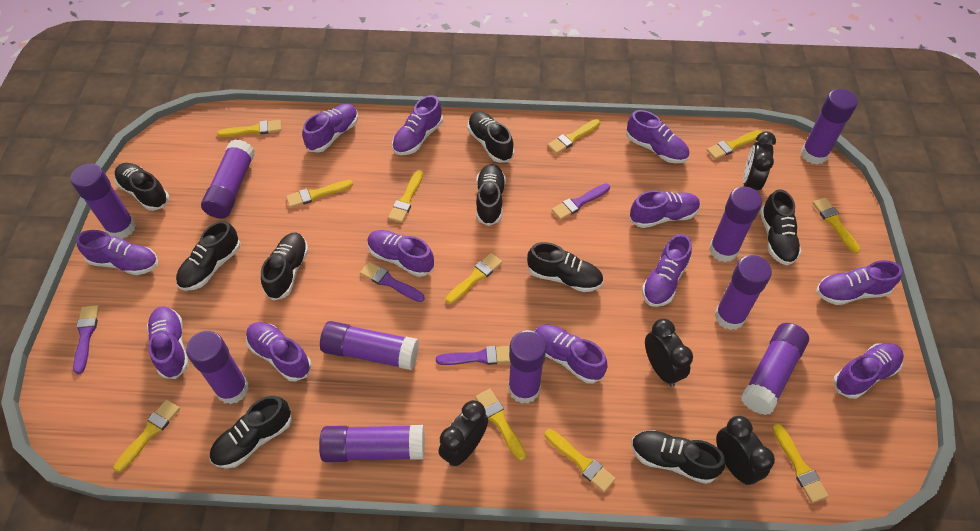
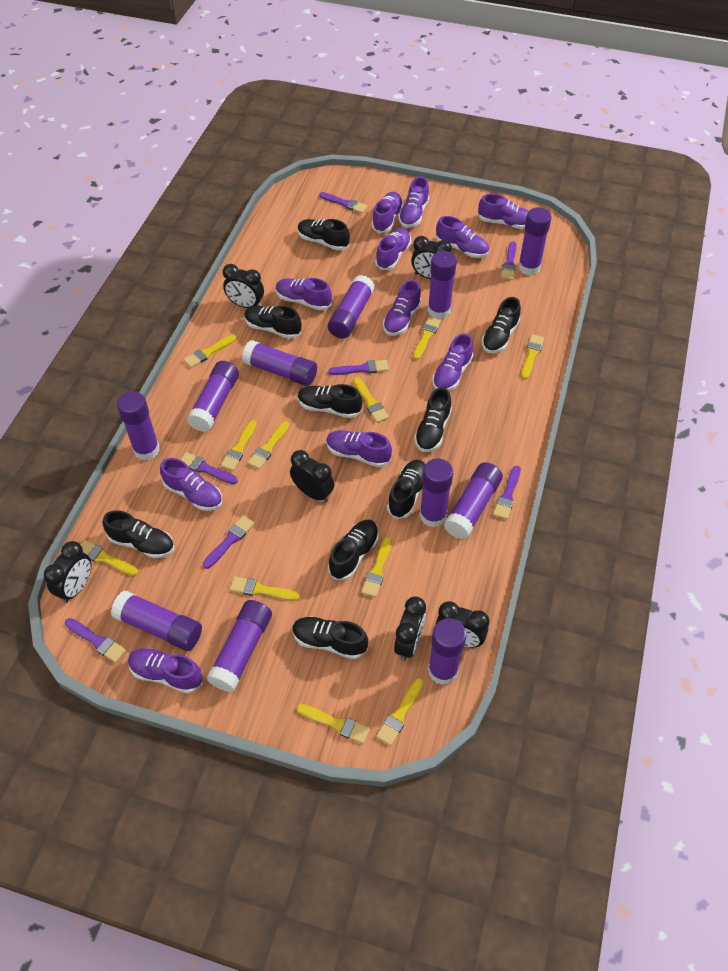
black clock: [439,400,488,466] [645,319,693,387] [716,416,775,485] [743,131,776,190] = 4 -> [44,541,92,603] [223,264,264,308] [290,450,334,503] [394,597,426,661] [411,236,452,279] [435,601,490,648] = 6
purple brush: [73,305,99,374] [360,262,425,302] [436,346,510,365] [552,183,610,220] = 4 -> [65,618,126,663] [180,452,238,484] [203,516,255,569] [319,192,368,213] [329,360,389,375] [493,466,521,520] [501,241,517,280] = 7
purple glue stick: [70,163,136,239] [186,331,249,404] [201,140,255,219] [319,425,425,462] [320,321,419,370] [508,330,546,404] [709,186,762,262] [714,255,772,330] [741,323,809,415] [801,89,858,165] = 10 -> [111,591,202,651] [117,391,160,461] [187,361,239,432] [206,600,272,692] [242,340,317,386] [328,275,375,339] [419,459,453,528] [428,251,457,319] [428,618,467,685] [444,462,503,539] [518,207,552,275] = 11
purple shoe: [76,230,158,275] [147,306,188,379] [246,322,311,381] [302,104,358,153] [367,230,434,277] [392,95,443,155] [535,324,607,383] [627,110,689,163] [630,190,700,228] [642,234,692,307] [816,260,903,305] [833,343,904,399] = 12 -> [128,648,203,694] [160,458,222,511] [276,278,332,310] [326,430,392,467] [372,192,403,233] [375,228,411,270] [383,280,422,336] [398,177,429,228] [432,333,474,391] [436,216,489,258] [478,194,529,229] = 11

